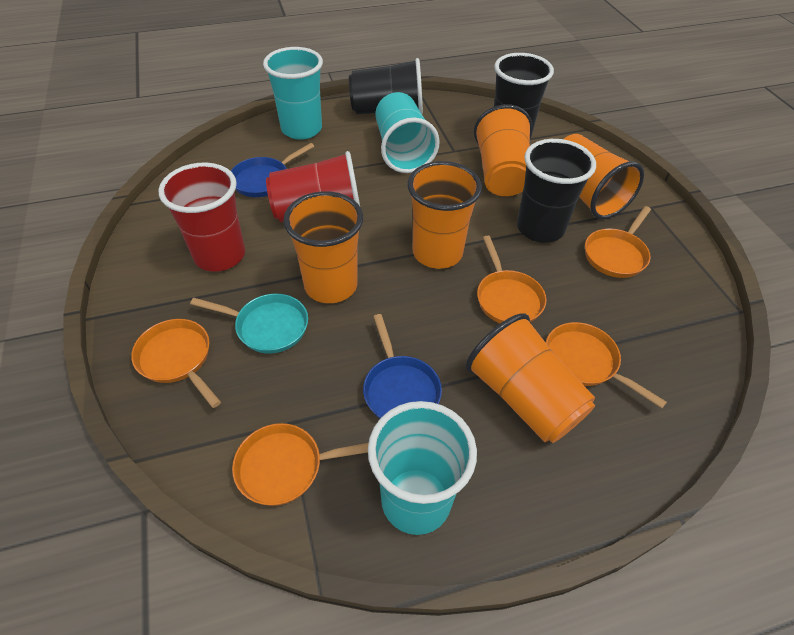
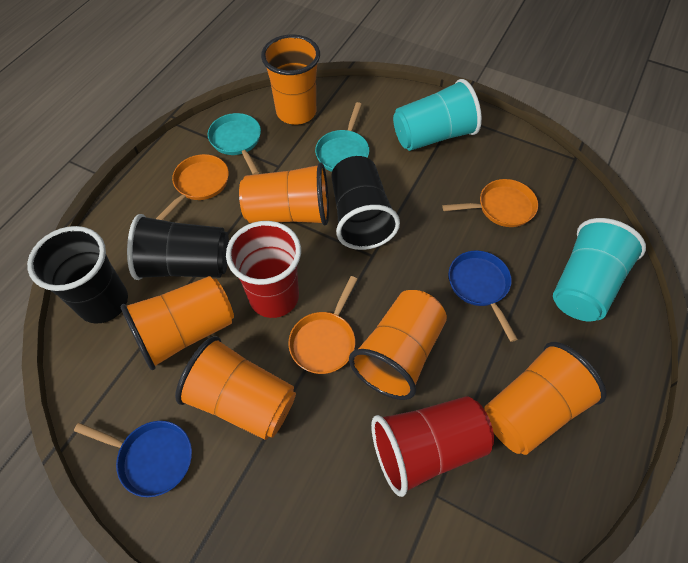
orange cup: [283,191,363,303] [407,161,482,269] [466,313,595,443] [474,104,532,196] [564,134,644,220] = 5 -> [121,276,234,370] [175,336,296,440] [239,162,329,225] [261,34,320,125] [349,290,447,400] [484,342,607,455] = 6
orange pan: [131,319,221,408] [232,423,369,506] [477,236,547,323] [546,322,667,408] [585,206,651,278] = 5 -> [156,154,229,220] [288,276,357,374] [442,179,538,227] = 3
turquoise cup: [263,47,323,140] [368,401,477,535] [375,92,440,173] = 3 -> [393,79,482,151] [553,218,646,321] = 2
turquoise pan: [190,294,308,353] = 1 -> [208,113,261,175] [315,102,369,172] = 2

